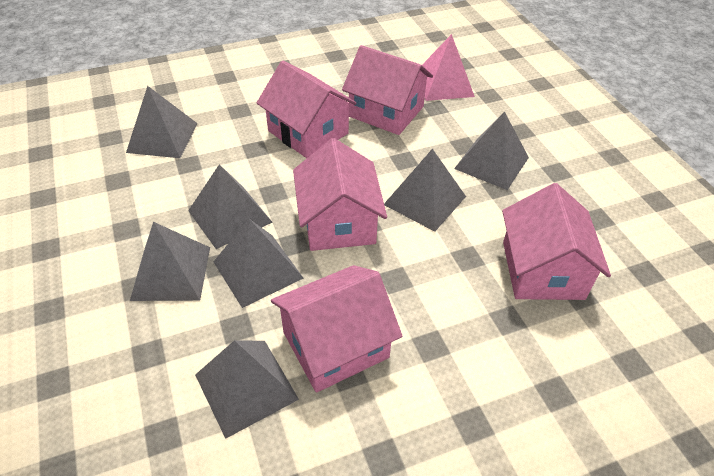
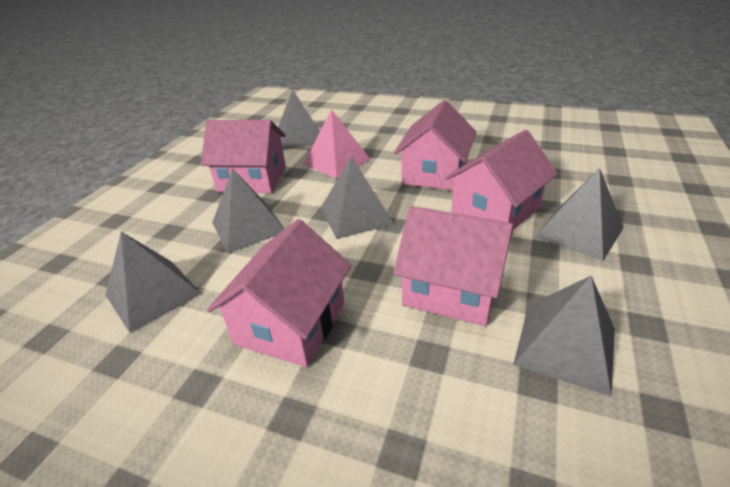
grey pyramid: [126,86,198,158] [130,222,210,301] [188,164,273,249] [195,340,299,439] [213,219,303,308] [384,149,466,232] [454,111,529,190] = 7 -> [105,231,201,333] [212,168,285,253] [278,90,320,150] [321,156,394,239] [513,276,615,397] [535,168,624,261] = 6

